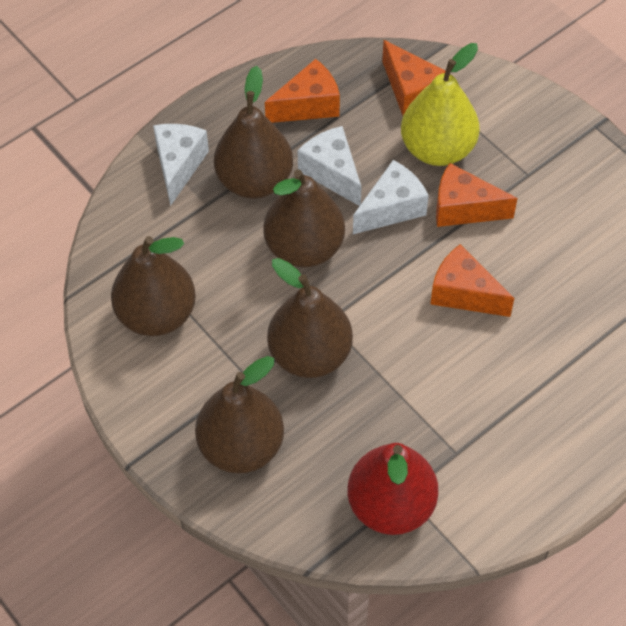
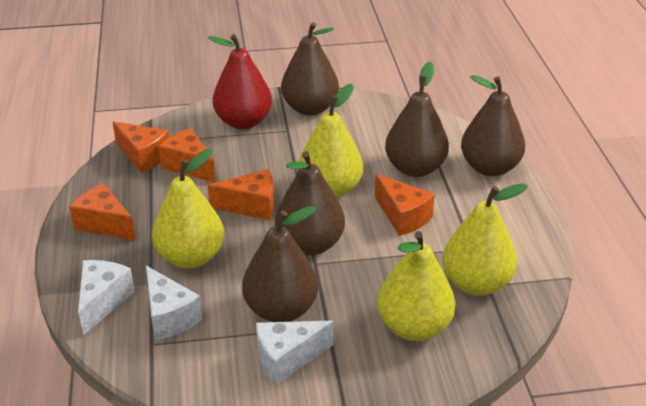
orange cheese: [265,59,340,123] [382,40,445,116] [430,244,514,317] [436,163,518,227] = 4 -> [69,183,136,241] [112,121,169,173] [158,128,216,183] [208,169,274,220] [375,174,435,236] = 5
yellow pear: [401,43,479,166] = 1 -> [152,149,224,269] [298,84,363,198] [377,231,455,341] [442,183,528,296] = 4

